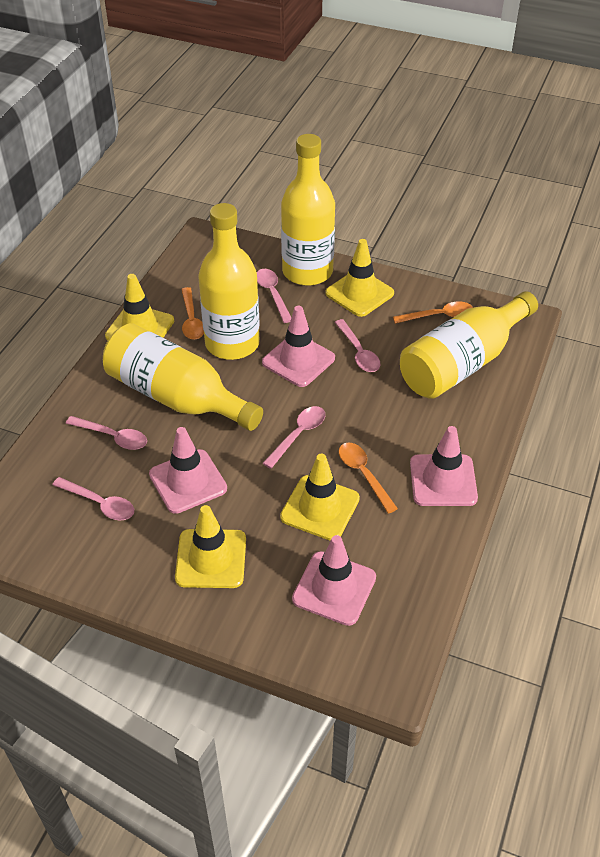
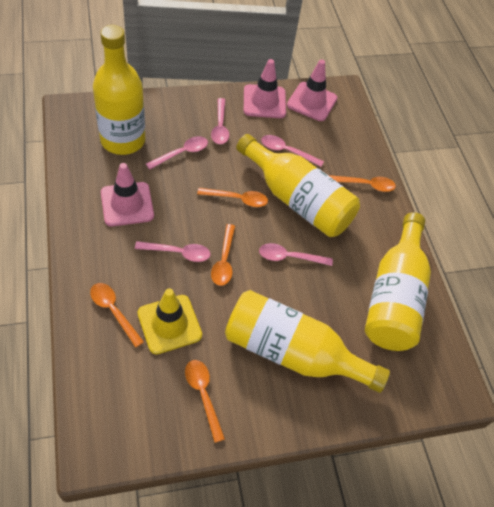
orange spoon: [181,287,204,339] [339,443,398,514] [393,301,473,324] = 3 -> [90,283,144,348] [185,360,225,443] [197,188,268,207] [211,224,235,286] [328,175,396,192] = 5
pink traffic cone: [149,427,227,514] [262,306,335,387] [292,535,376,626] [410,426,478,506] = 4 -> [101,163,154,226] [244,59,286,118] [287,60,338,121] = 3
yellow traffic cone: [105,274,174,340] [175,505,246,588] [280,454,360,541] [325,239,394,317] = 4 -> [138,288,202,354] = 1

